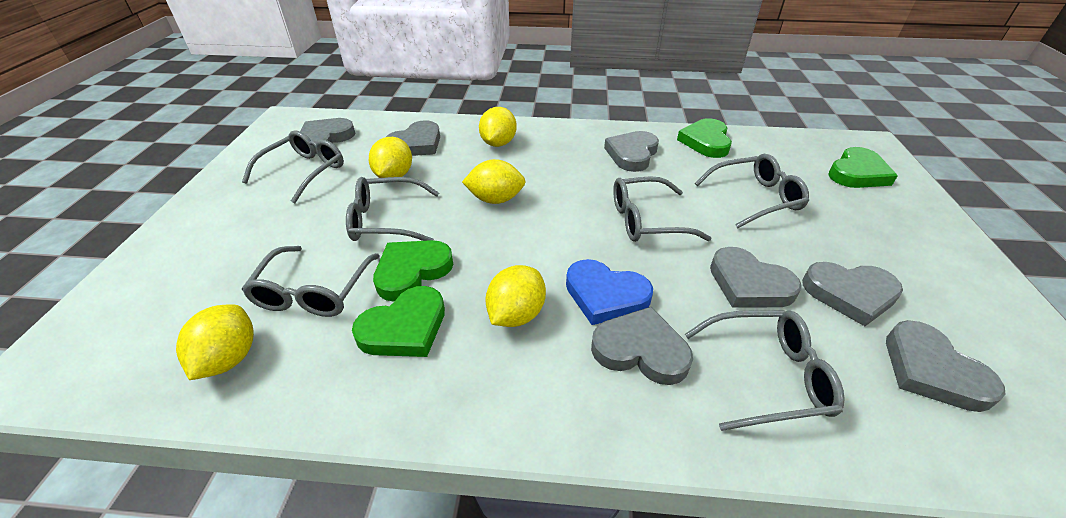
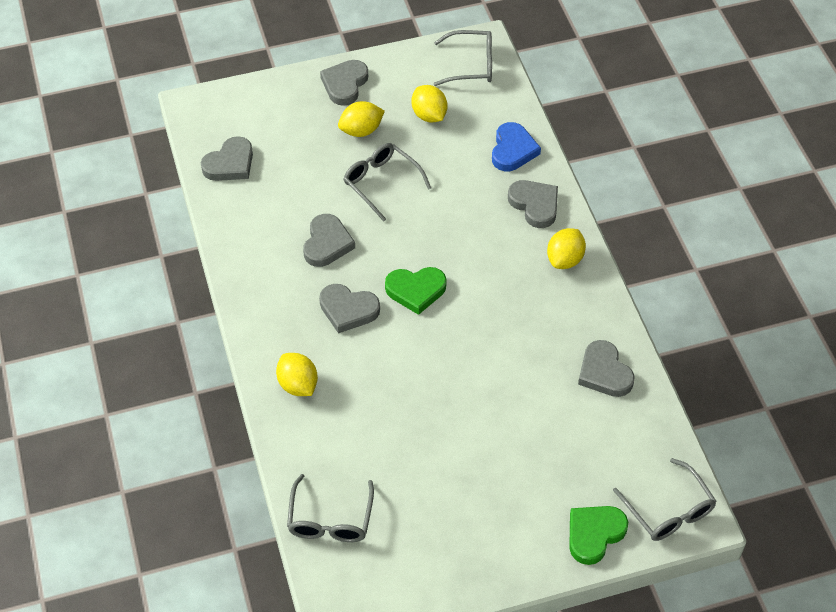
green heart: [352,286,445,357] [373,240,453,301] [677,118,732,158] [828,147,898,188] = 4 -> [385,267,447,315] [569,506,628,565] = 2
grey glasses: [242,130,344,203] [242,246,379,317] [346,177,439,241] [613,177,711,242] [685,310,845,431] [695,154,809,229] = 6 -> [287,474,374,542] [344,143,431,222] [434,30,492,86] [613,458,716,541] = 4
grey heart: [300,118,355,154] [386,120,440,156] [591,307,693,385] [604,131,659,172] [710,247,802,308] [802,262,903,326] [886,320,1005,412] = 7 -> [201,136,253,181] [303,214,355,267] [319,284,380,334] [320,60,368,106] [508,180,558,228] [578,340,635,397] = 6
yellow lemon: [176,304,254,380] [369,137,412,178] [462,159,526,204] [479,107,517,147] [486,265,546,327] = 5 -> [276,353,318,396] [338,101,385,137] [411,85,448,123] [547,228,586,269] = 4

